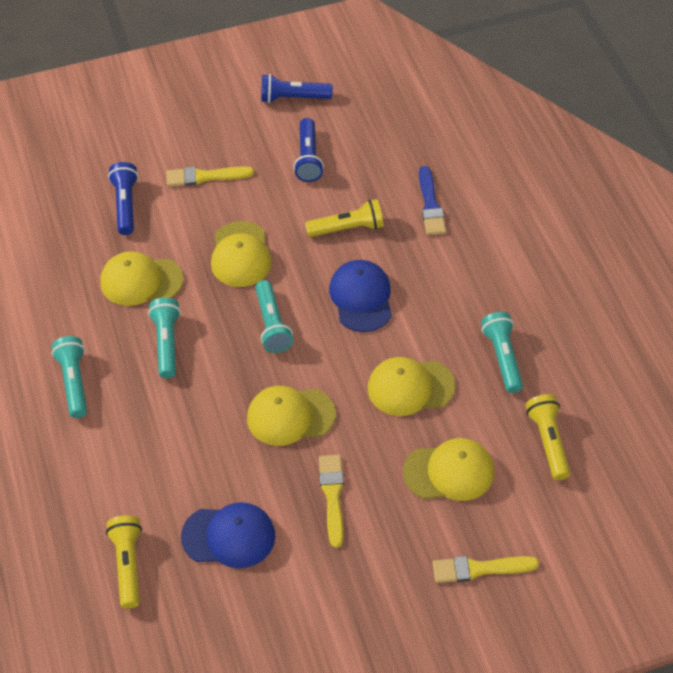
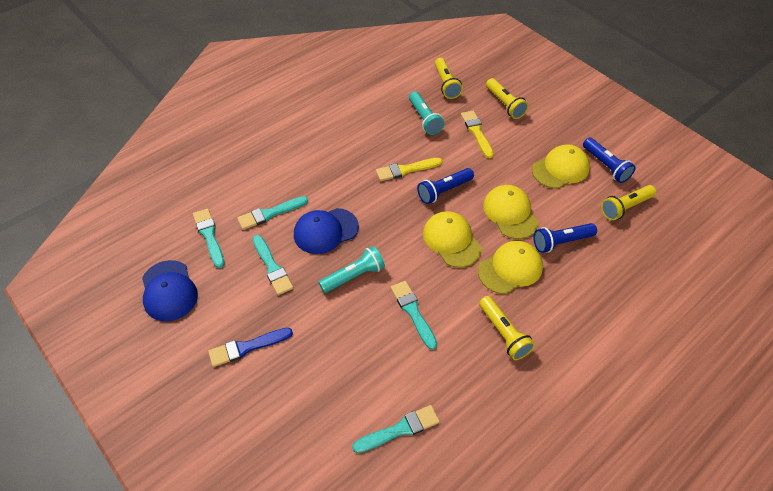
turquoise brush: none = 0 -> [193,208,224,268] [237,196,308,230] [253,235,294,295] [352,405,440,453] [391,281,437,350] = 5
turquoise flashlight: [52,336,87,418] [148,298,181,378] [255,280,293,353] [481,312,523,393] = 4 -> [318,246,385,293] [409,91,445,135] = 2
yellow brush: [166,166,254,187] [319,455,344,548] [432,556,539,583] = 3 -> [376,158,442,181] [461,111,494,158] = 2
yellow cap: [100,251,184,306] [211,221,272,287] [247,386,336,446] [368,357,455,416] [403,438,494,501] = 5 -> [423,211,482,268] [478,241,543,294] [483,185,539,239] [532,144,590,189] = 4
yellow flashlight: [106,515,142,609] [305,199,384,237] [526,394,570,480] = 3 -> [435,58,463,99] [479,296,535,360] [486,78,529,119] [601,185,656,221] = 4

